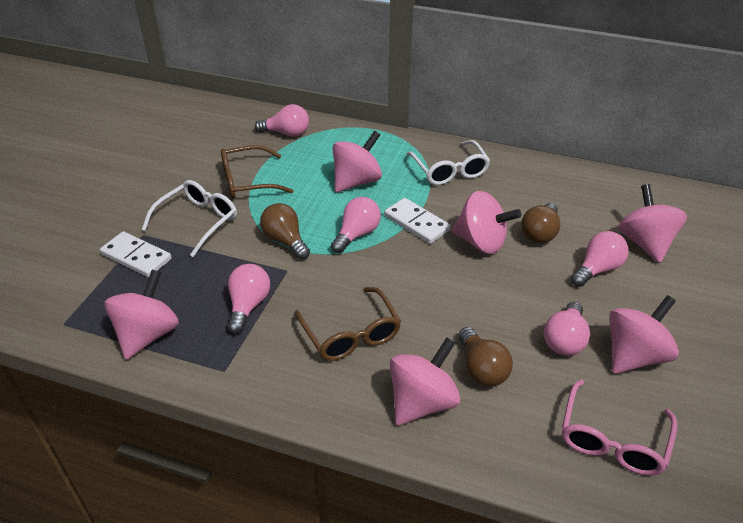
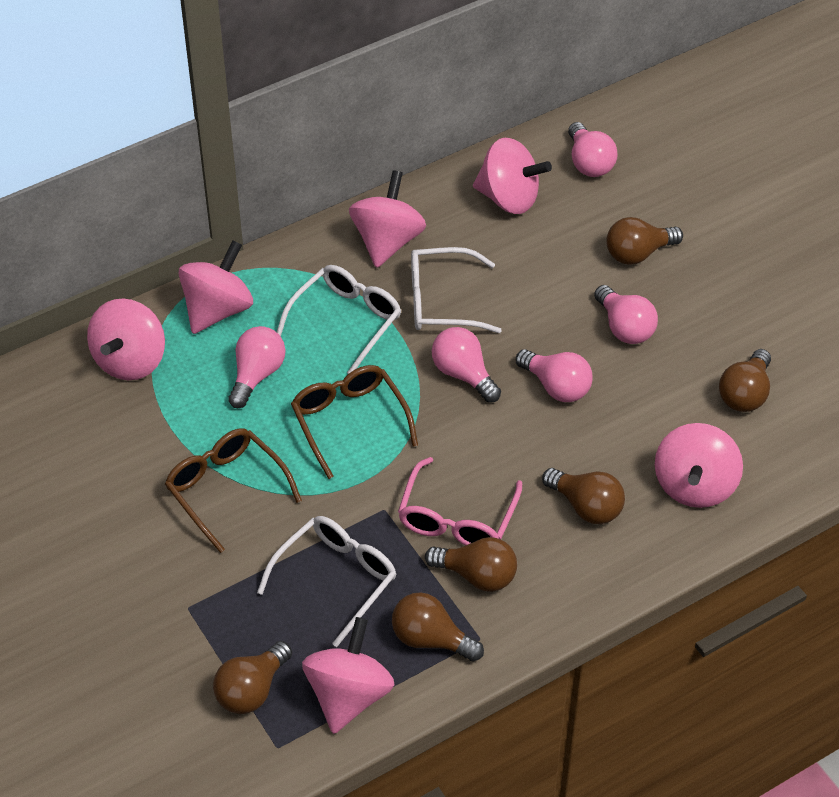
brown light bulb: [260,203,310,260] [459,327,513,387] [521,203,560,243] = 3 -> [213,641,292,714] [392,592,484,662] [425,537,517,592] [542,468,625,524] [606,217,683,265] [719,349,771,412] = 6
white domino: [100,232,172,277] [384,198,451,244] = 2 -> none = 0
white glasses: [141,180,237,257] [406,140,490,185] = 2 -> [257,516,397,647] [277,265,401,374] [411,247,502,333] = 3

